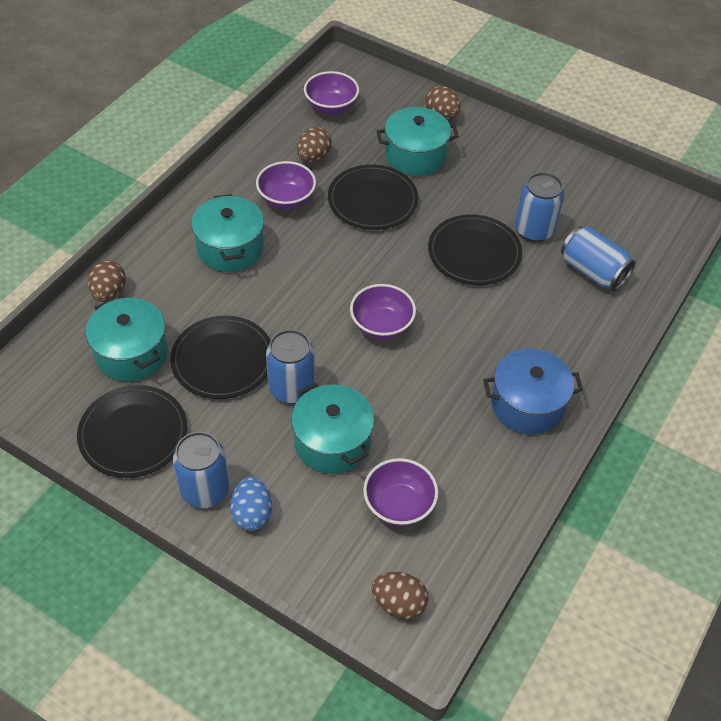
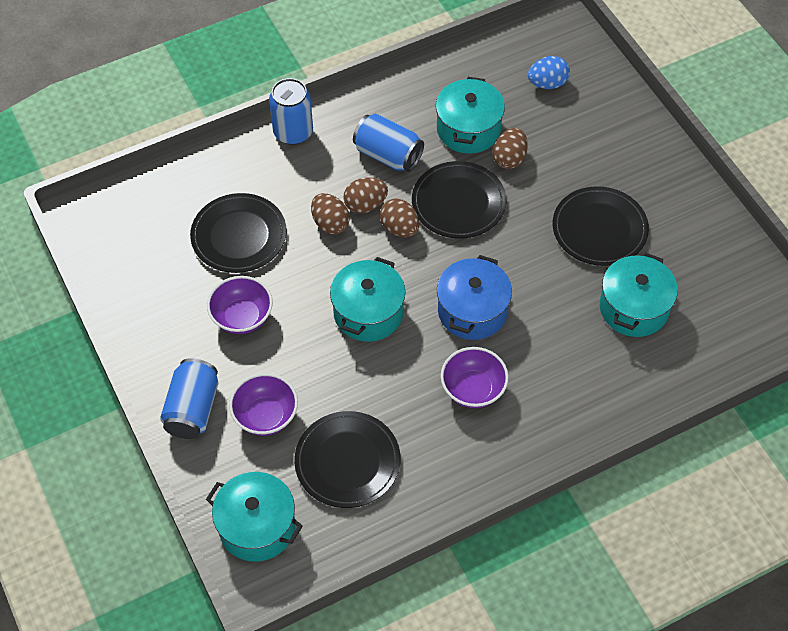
blue can: [173,432,229,508] [266,330,315,404] [515,172,564,242] [561,226,635,291] = 4 -> [160,358,219,439] [269,78,313,145] [353,114,424,172] = 3
purple bowl: [256,161,316,209] [304,71,359,114] [350,284,416,340] [363,458,438,526] = 4 -> [207,276,273,334] [229,373,298,436] [441,347,509,408] = 3

